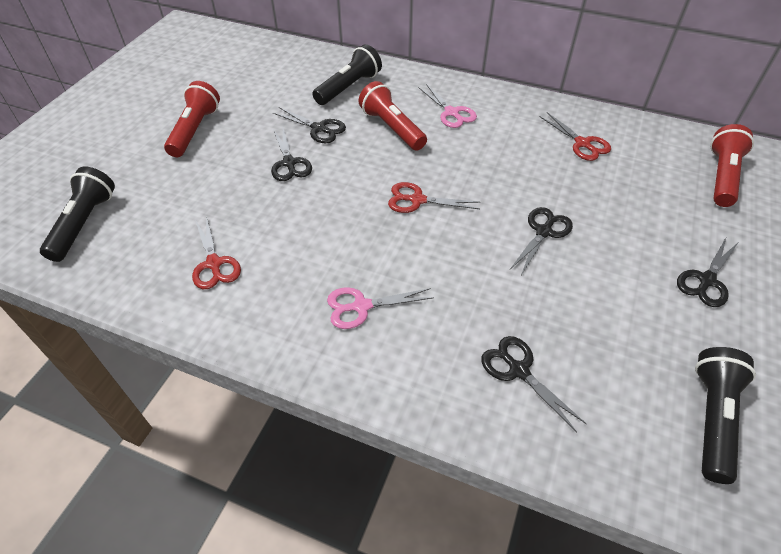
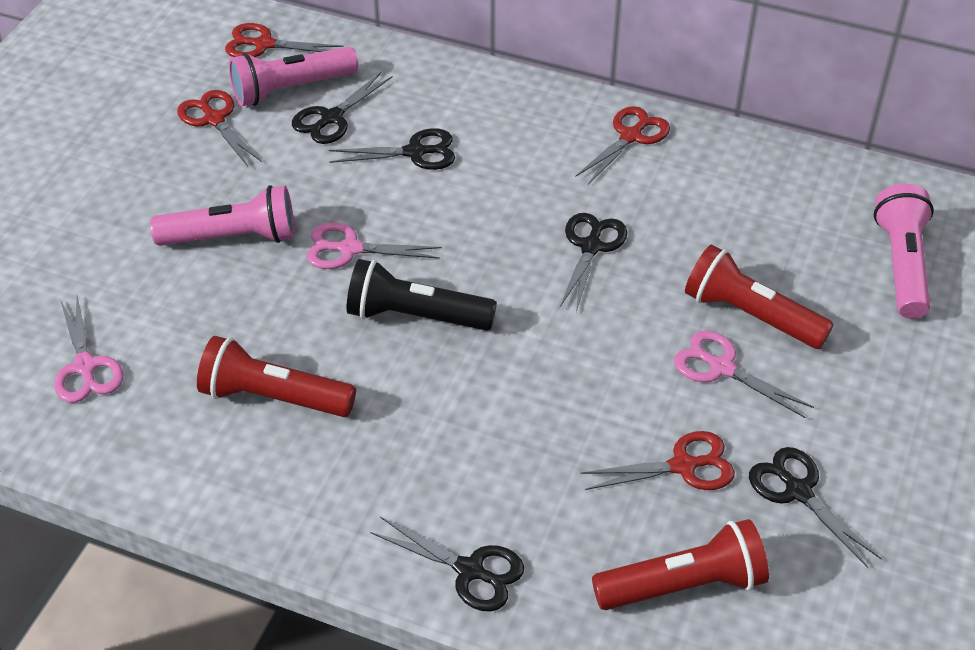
black flashlight: [40,167,115,262] [312,44,382,105] [695,347,756,484] = 3 -> [346,259,497,331] = 1
pink flashlight: none = 0 -> [150,185,295,246] [229,47,358,106] [874,184,934,319] = 3
pink scissors: [327,287,434,329] [418,84,477,128] = 2 -> [54,296,123,403] [306,223,442,269] [674,330,814,418] = 3
red scissors: [192,216,241,289] [388,182,480,213] [539,112,611,161] = 3 -> [177,90,262,166] [225,23,344,57] [575,106,670,185] [580,431,735,490] = 4

